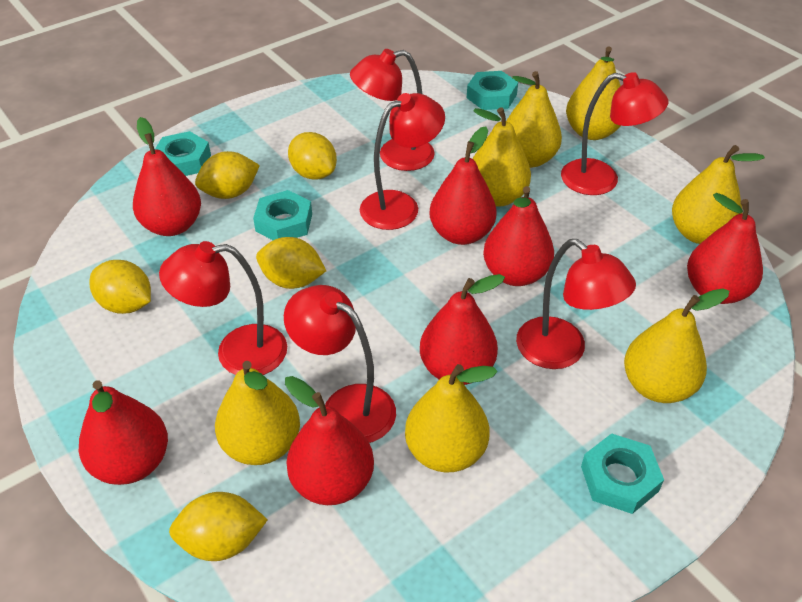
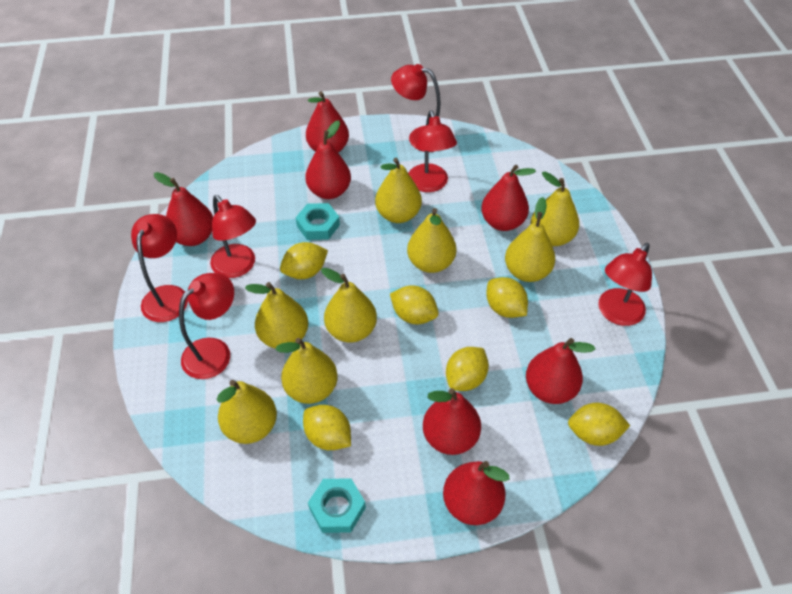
turquoise nut: [155,131,211,176] [253,190,312,240] [467,71,518,110] [581,433,664,514] = 4 -> [296,203,340,240] [308,478,366,533] = 2
yellow lemon: [89,260,151,314] [169,492,267,561] [195,151,260,199] [256,237,326,289] [288,132,337,180] = 5 -> [280,242,328,279] [303,405,351,450] [390,285,439,324] [446,347,489,391] [486,277,528,318] [568,403,630,446] = 6
yellow pear: [215,361,300,465] [405,364,498,472] [472,107,531,207] [506,71,562,168] [566,46,621,140] [624,288,729,403] [672,145,765,244] = 7 -> [217,380,277,444] [245,282,308,349] [275,338,338,404] [321,268,377,343] [375,158,422,223] [407,208,456,273] [505,197,555,282] [531,172,579,246] = 8

